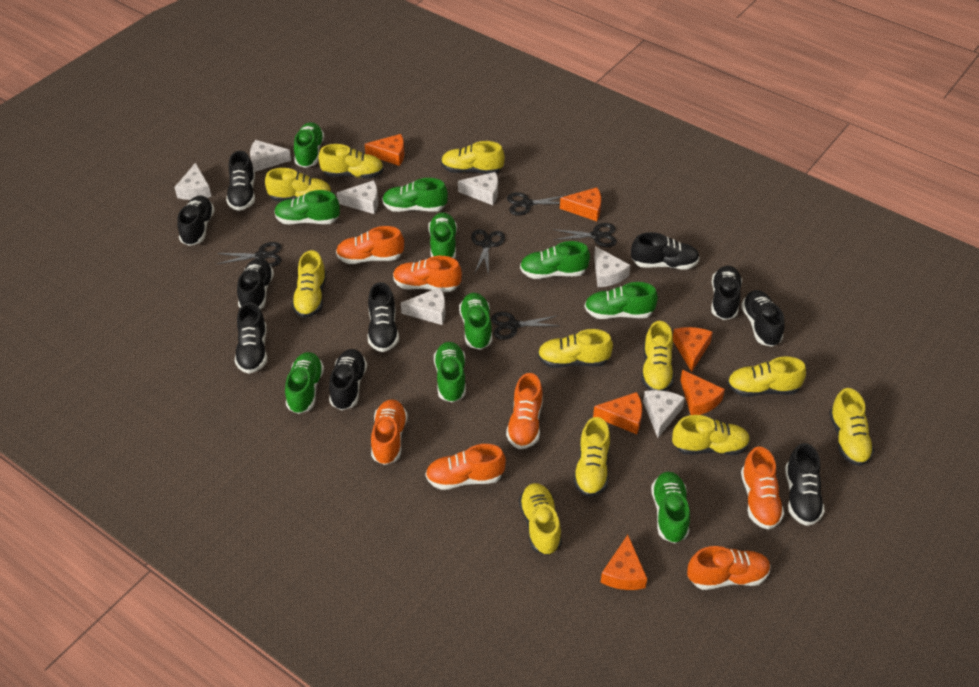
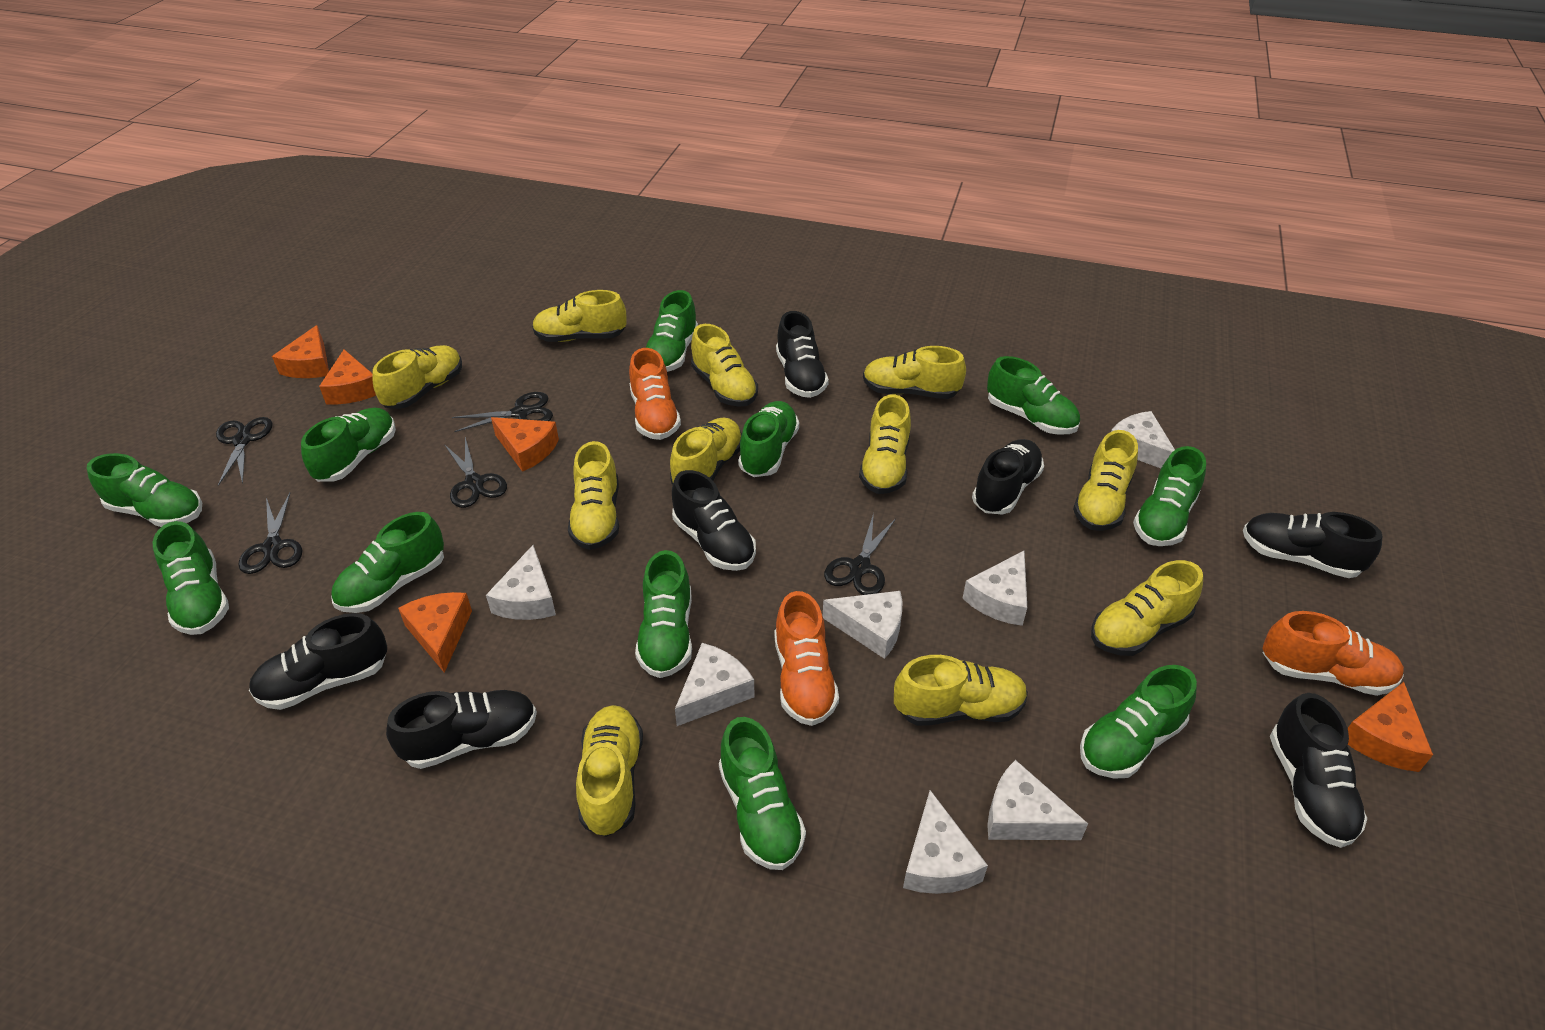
black shoe: [177,195,215,246] [226,151,255,211] [235,302,267,374] [237,258,274,310] [329,349,367,410] [368,282,399,352] [631,232,700,270] [711,265,742,320] [741,290,784,347] [785,443,825,526] = 10 -> [249,613,387,710] [386,690,537,769] [672,470,756,571] [776,311,829,398] [972,439,1044,515] [1243,512,1382,578] [1270,693,1367,848] = 7
green shoe: [274,190,340,224] [285,352,324,414] [294,122,324,168] [382,178,448,212] [428,212,457,259] [434,342,466,403] [459,293,492,350] [520,241,590,279] [585,282,658,319] [651,472,690,543] = 10 -> [87,453,202,527] [153,521,229,635] [301,407,396,482] [331,512,444,613] [635,550,692,678] [646,290,698,372] [719,717,806,870] [738,401,799,477] [987,356,1080,435] [1080,665,1197,779] [1133,446,1206,546] = 11
orange cheese: [365,134,404,166] [560,187,601,221] [593,392,642,434] [601,535,647,590] [673,327,713,372] [680,370,725,415] = 6 -> [272,325,329,378] [319,349,376,404] [398,592,472,673] [491,417,559,472] [1347,682,1433,772] = 5
orange shoe: [336,226,404,264] [371,399,408,465] [393,256,462,292] [425,444,506,490] [506,373,543,449] [687,546,771,590] [741,446,784,530] = 7 -> [629,348,681,440] [774,591,839,726] [1262,611,1404,696] = 3

